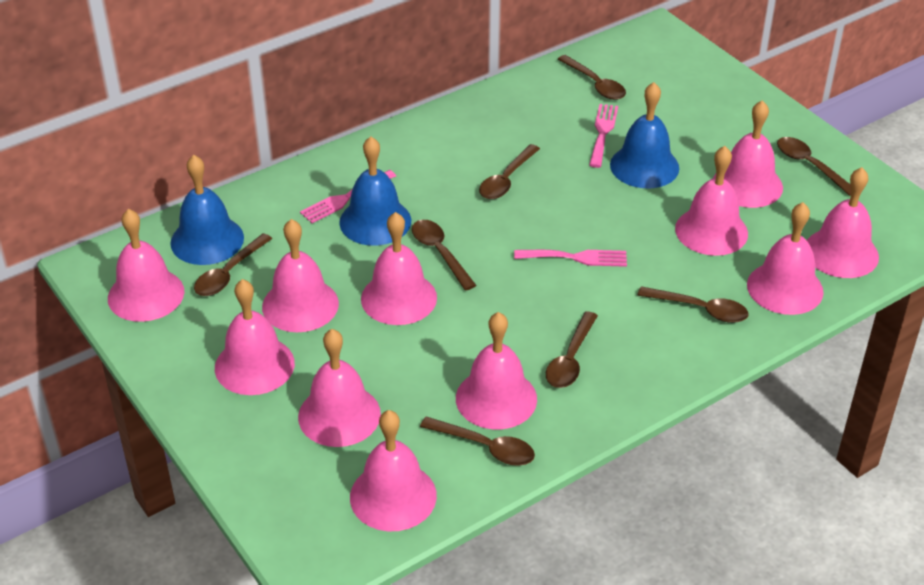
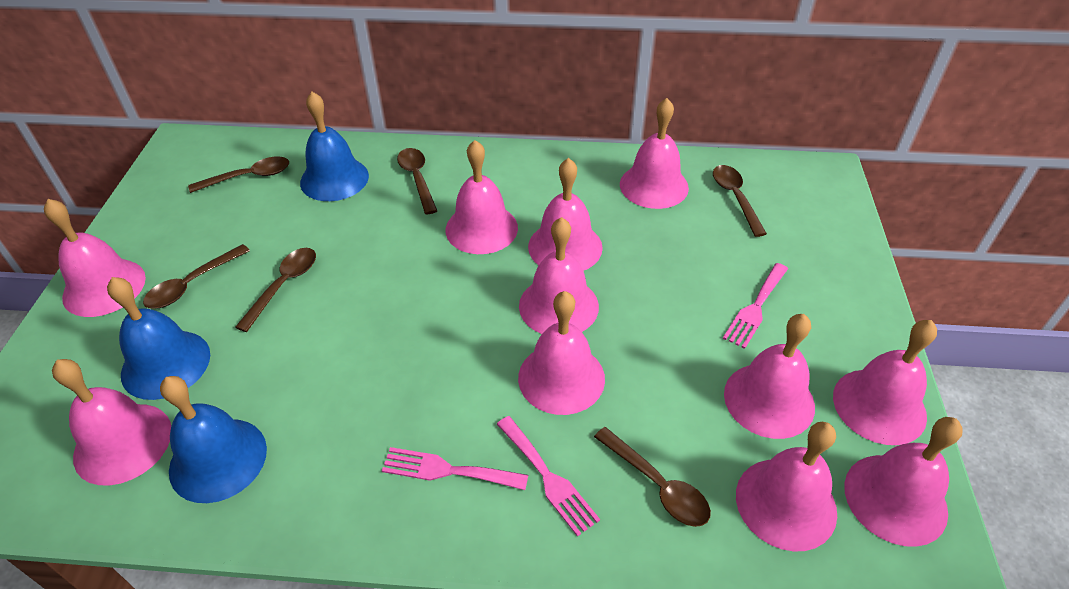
brown spoon: [194,233,272,296] [412,220,477,291] [420,417,535,466] [479,144,540,199] [546,311,598,388] [558,55,626,100] [637,286,749,323] [777,137,851,196] = 8 -> [143,244,250,309] [188,157,289,193] [235,248,316,332] [397,148,437,215] [594,427,711,527] [713,165,767,237] = 6

